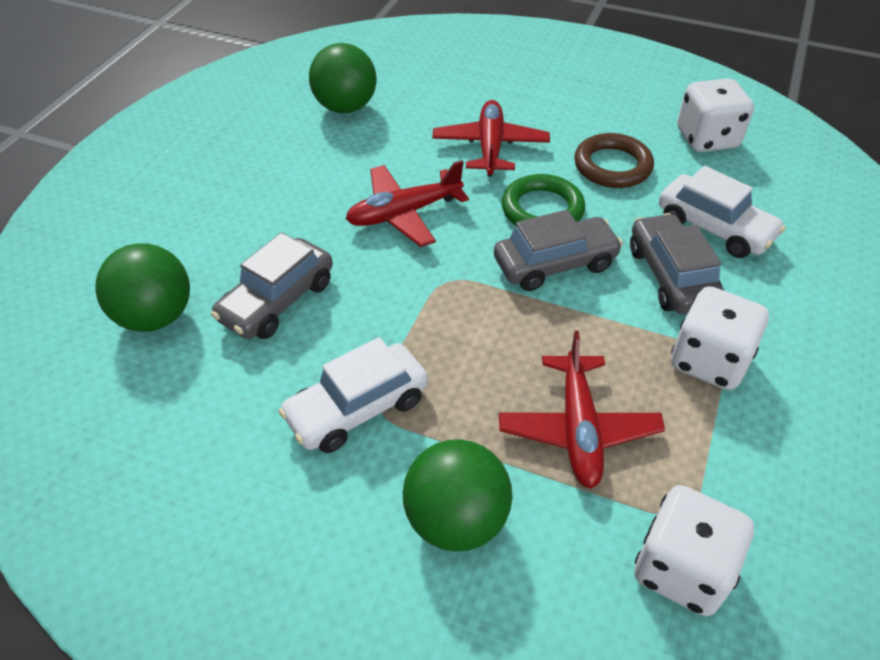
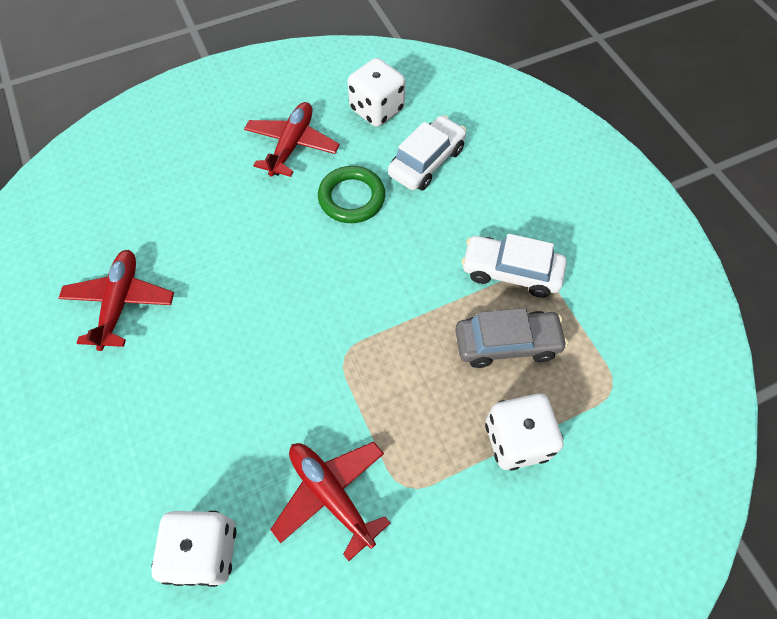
brown ring: [574,133,654,188] = 1 -> none = 0
green ball: [96,243,190,332] [309,43,377,113] [403,439,512,552] = 3 -> none = 0
grey car: [211,232,333,339] [494,210,623,291] [630,213,724,314] = 3 -> [455,308,568,368] = 1

